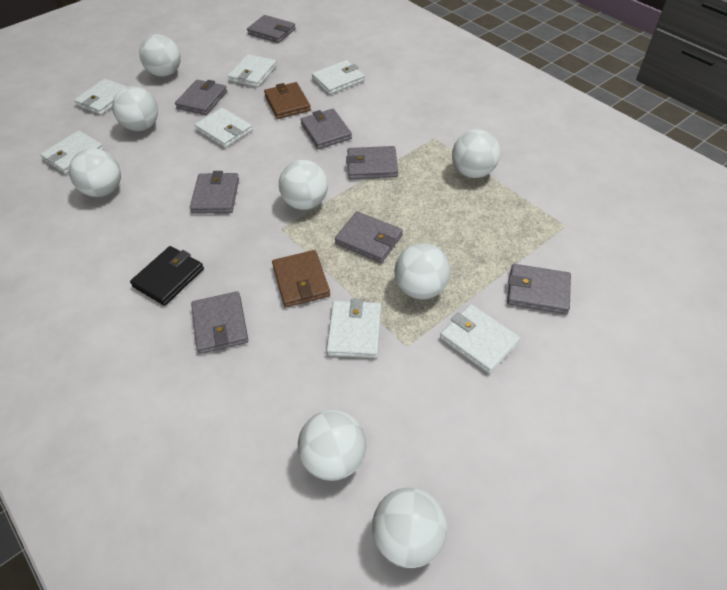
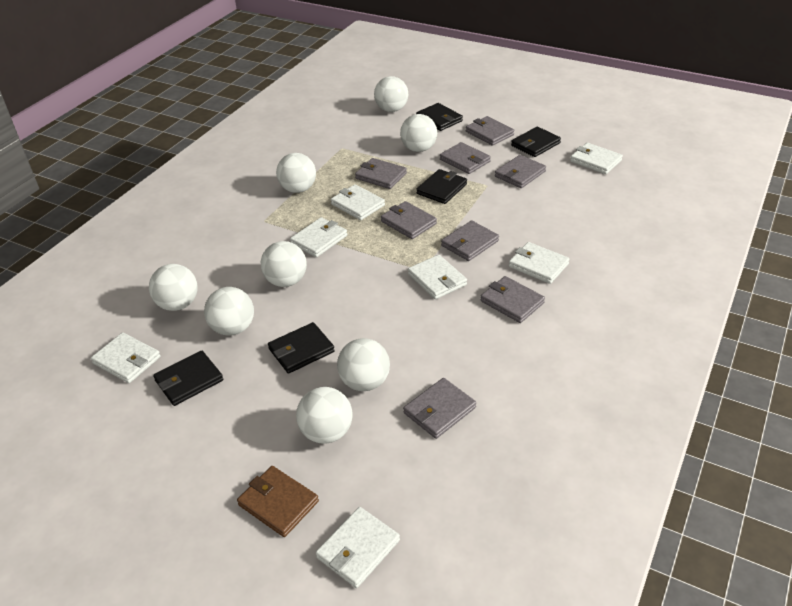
black wallet: [130,246,204,306] = 1 -> [153,351,223,406] [268,322,335,374] [416,103,463,131] [417,169,467,204] [511,127,561,157] = 5
brown wallet: [264,82,311,119] [272,250,330,307] = 2 -> [237,466,319,537] = 1

